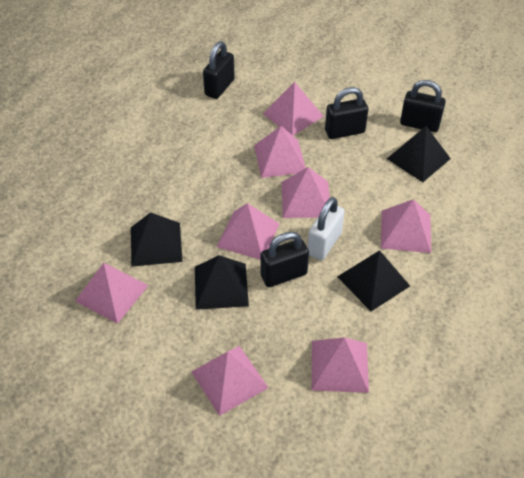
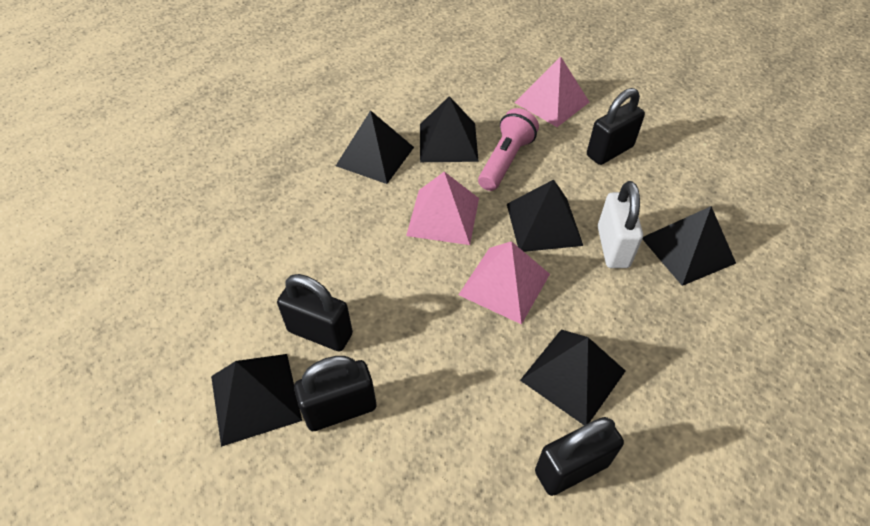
black pyramid: [131,212,182,267] [195,255,249,310] [337,250,410,311] [387,126,451,182] = 4 -> [211,354,302,447] [336,110,414,184] [420,96,479,162] [507,179,583,252] [520,329,625,425] [642,206,736,286] = 6
pink flashlight: none = 0 -> [478,108,539,191] = 1
pink pyramid: [75,263,149,324] [191,346,269,416] [216,203,279,260] [254,126,306,178] [263,82,324,136] [282,167,330,218] [312,337,369,393] [381,199,431,253] = 8 -> [406,172,479,245] [458,241,550,324] [515,56,589,127] = 3

